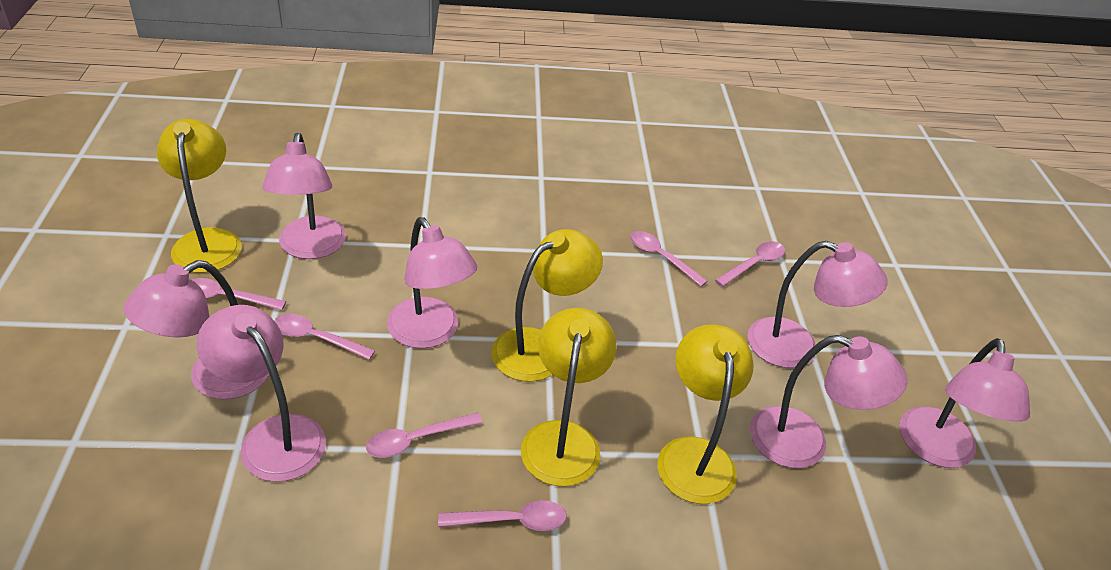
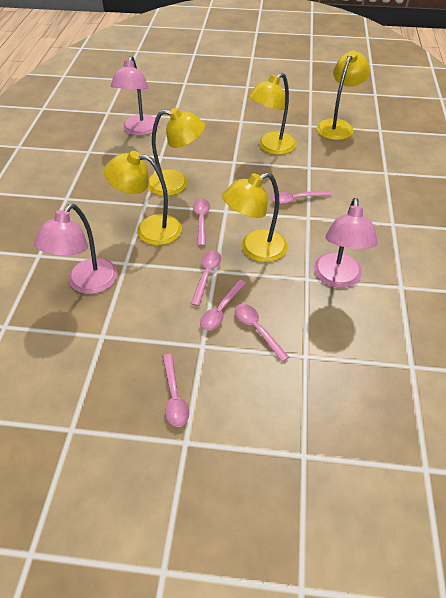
pink lamp: [123,260,269,399] [197,305,326,482] [262,133,346,259] [387,217,477,349] [748,241,887,368] [750,335,908,468] [900,338,1030,468] = 7 -> [34,204,117,294] [111,56,159,136] [314,198,378,288] = 3
yellow lamp: [157,119,242,273] [492,229,603,382] [521,308,617,487] [657,324,754,504] = 4 -> [104,151,182,245] [148,108,205,196] [222,172,287,262] [248,73,296,155] [317,50,370,140] = 5

